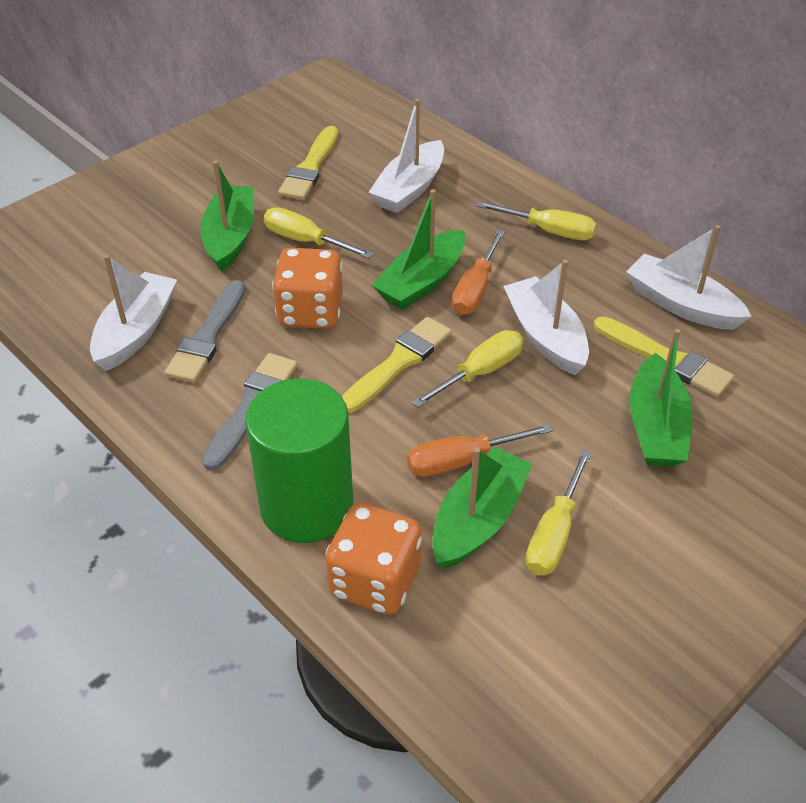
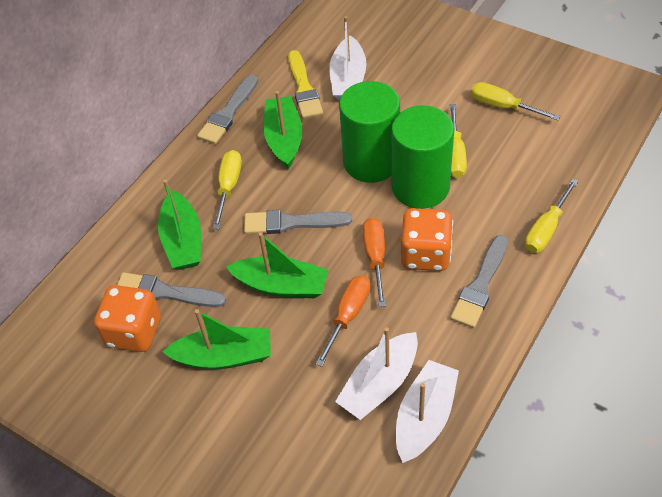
green cylinder: [245,378,353,543] = 1 -> [339,81,400,183] [391,106,454,209] = 2
grey brush: [165,280,245,383] [202,353,298,471] = 2 -> [117,272,226,307] [197,75,258,144] [244,210,352,234] [450,235,508,328] = 4
white boat: [90,255,177,371] [369,99,444,213] [504,259,589,375] [626,225,752,330] = 4 -> [329,16,367,101] [335,327,418,420] [396,360,459,463] = 3
yellow brush: [278,126,338,200] [342,317,452,413] [594,316,734,397] = 3 -> [288,50,323,119] = 1

